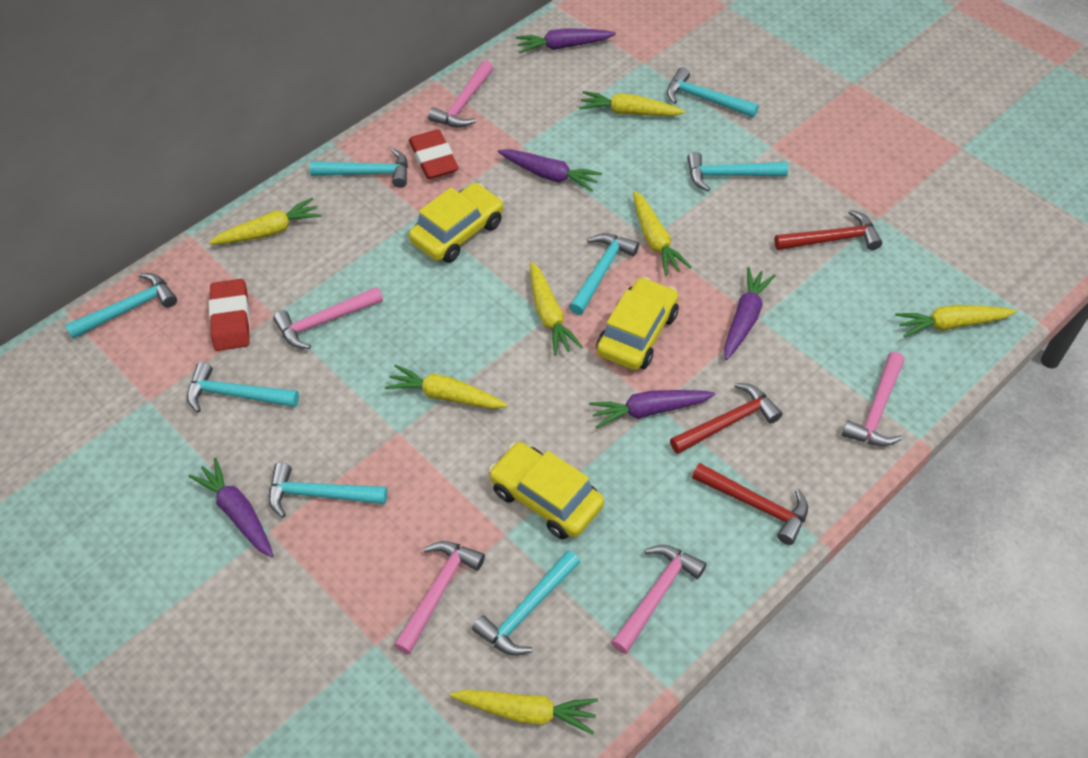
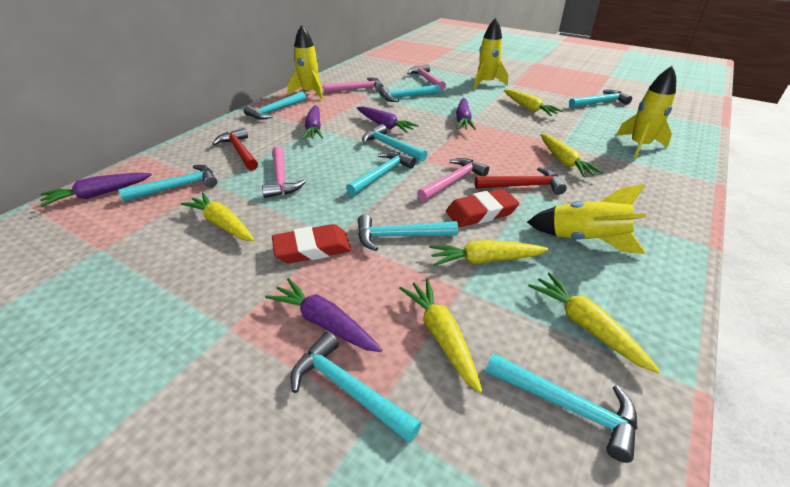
pink hammer: [273,287,383,349] [394,541,485,655] [428,60,493,128] [611,545,706,654] [842,352,905,446] = 5 -> [262,146,306,198] [323,78,384,93] [407,64,446,91] [417,158,489,202] = 4
red hammer: [670,383,783,454] [692,463,808,545] [775,210,882,250] = 3 -> [212,128,258,171] [475,167,567,195] = 2
turquoise hammer: [65,273,177,339] [187,362,299,413] [269,462,387,518] [310,148,408,188] [472,550,580,656] [569,233,639,315] [667,67,759,118] [687,152,788,192] = 8 -> [119,165,217,202] [244,91,306,119] [290,332,422,443] [346,151,416,196] [358,214,458,251] [362,124,428,162] [379,84,441,102] [485,353,638,463] [569,90,632,108] = 9
yellow car: [409,183,503,263] [489,442,604,540] [596,277,678,370] = 3 -> none = 0
yellow carrot: [209,198,321,244] [385,364,508,409] [450,690,598,734] [530,262,583,355] [579,91,685,116] [633,191,691,276] [895,305,1016,337] = 7 -> [181,193,255,241] [399,279,483,393] [429,240,549,266] [504,89,563,116] [528,273,660,374] [540,134,603,177] = 6
yellow rocket: none = 0 -> [288,25,323,100] [474,18,508,89] [527,184,646,254] [616,66,676,158] = 4

